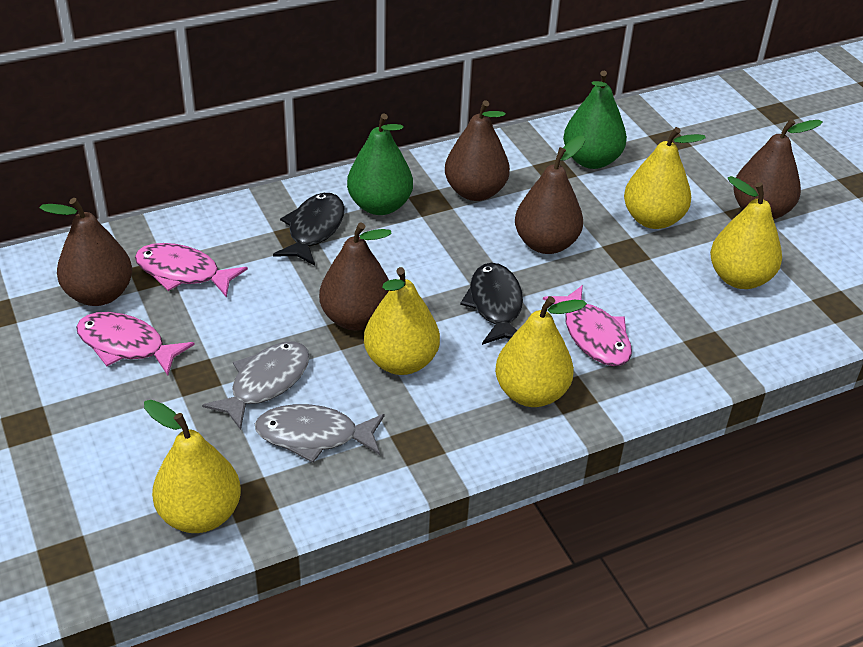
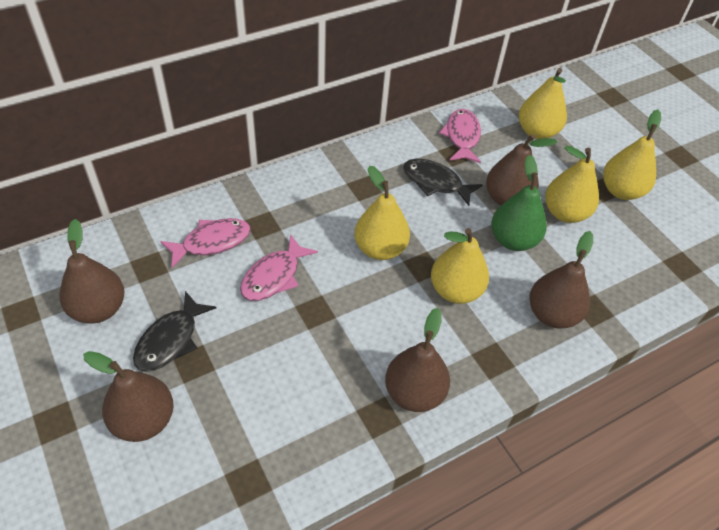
green pear: [347,113,413,215] [563,71,627,169] = 2 -> [491,155,547,251] = 1
grey fish: [202,341,310,430] [255,404,385,463] = 2 -> none = 0

